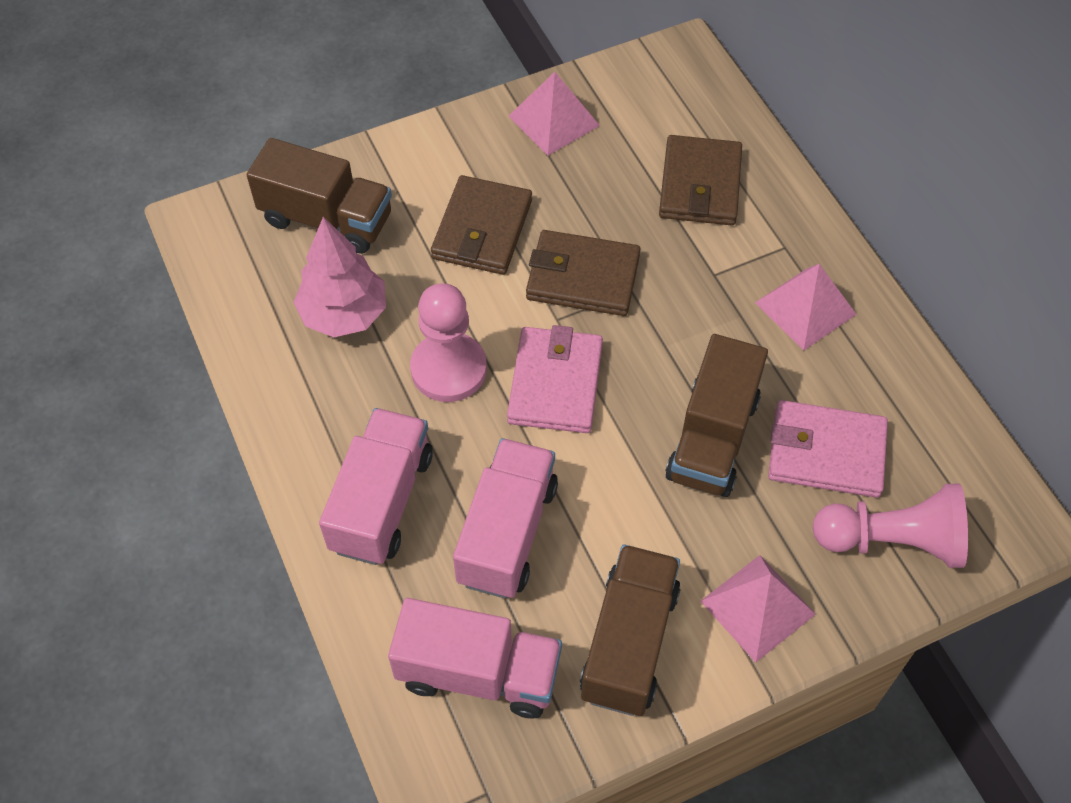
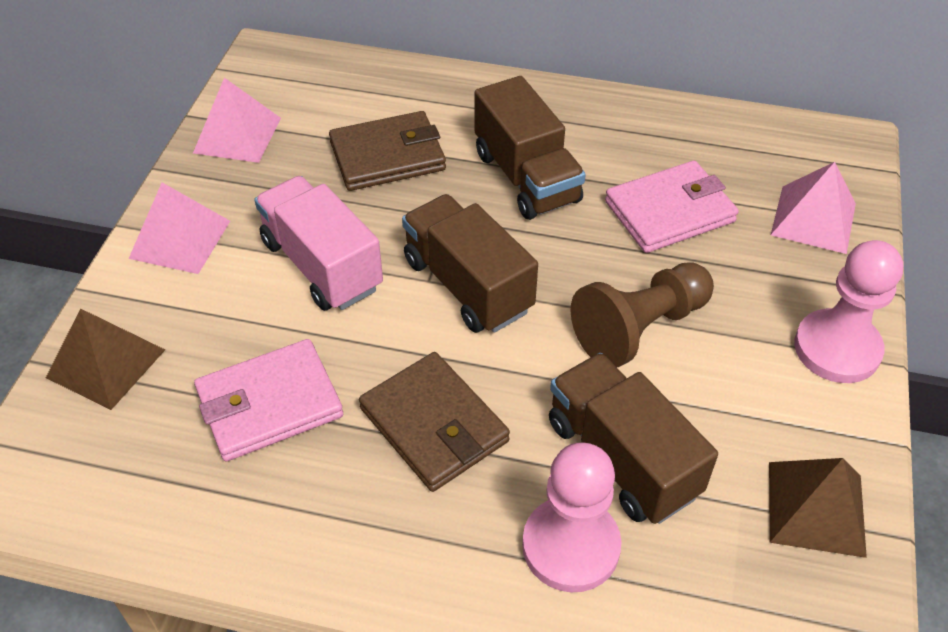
brown pawn: none = 0 -> [570,262,714,368] = 1
brown pyramid: none = 0 -> [46,308,165,410] [769,458,867,558] = 2
brown wallet: [431,175,532,275] [526,230,641,316] [659,135,742,226] = 3 -> [329,111,446,191] [359,352,510,492] = 2
pink tree: [294,217,386,337] = 1 -> none = 0
pink truck: [319,408,433,565] [388,598,562,718] [453,438,558,599] = 3 -> [254,176,383,311] = 1

